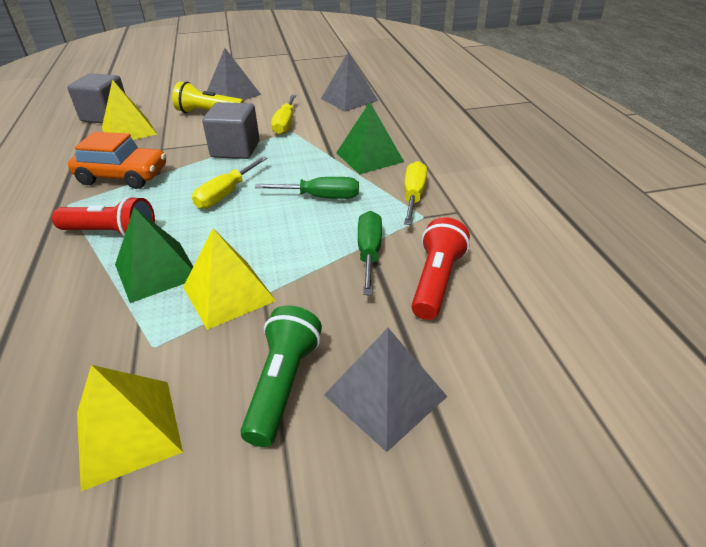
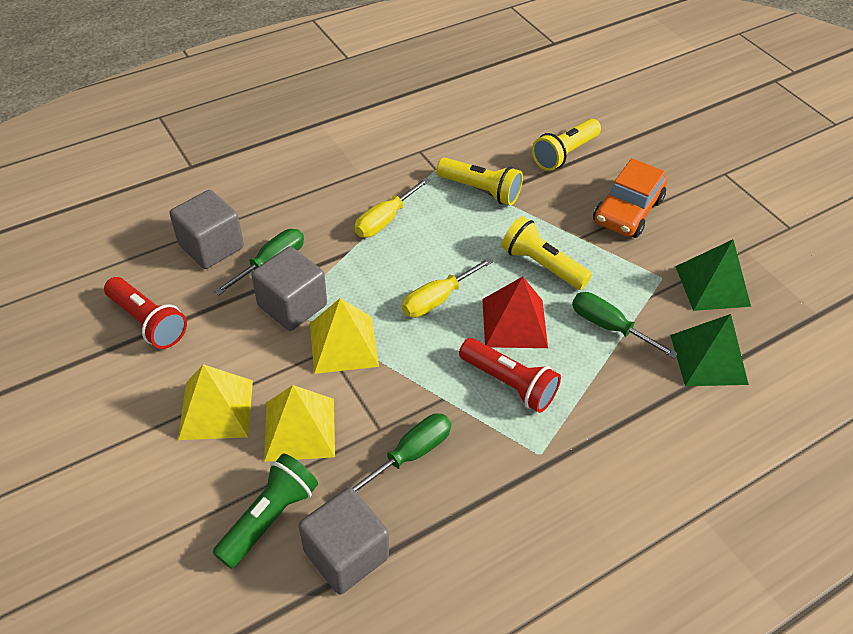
green screwdriver: [255,177,359,199] [358,211,382,295] = 2 -> [214,229,304,295] [350,413,452,493] [572,292,678,358] = 3
grey cube: [67,73,125,123] [202,102,260,159] = 2 -> [170,190,244,269] [251,247,327,331] [299,488,389,594] = 3
grey pyramid: [207,48,261,101] [321,52,378,112] [324,328,448,452] = 3 -> none = 0
red pyramid: none = 0 -> [482,277,548,348] = 1
yellow flashlight: [172,82,244,113] = 1 -> [436,158,523,206] [501,216,592,290] [532,119,601,171] = 3
yellow screwdriver: [192,156,268,209] [271,95,296,135] [404,161,427,225] = 3 -> [355,178,430,238] [402,257,493,318] = 2

